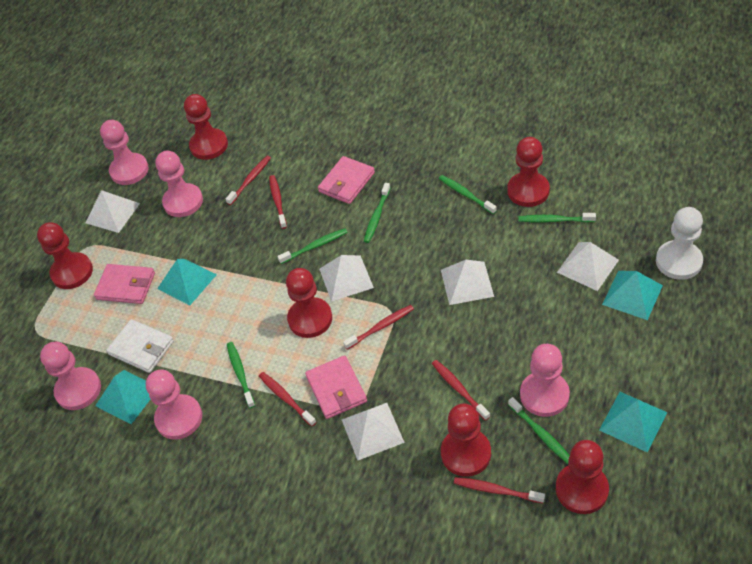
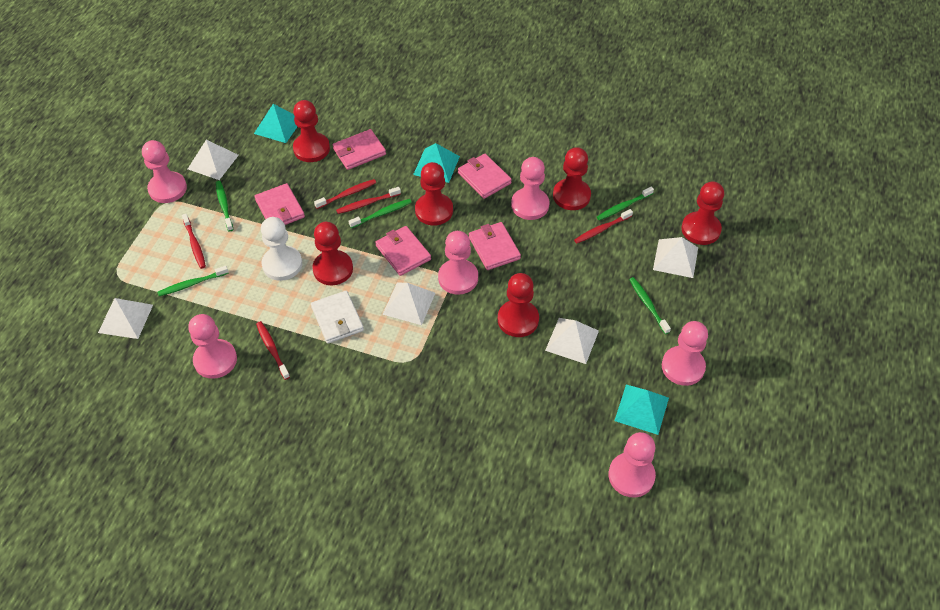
green toothbrush: [227,342,255,408] [277,228,348,264] [364,183,390,243] [439,175,497,214] [508,397,570,464] [518,213,596,223] = 6 -> [157,266,228,296] [216,181,233,232] [349,199,412,228] [597,187,654,221] [629,277,671,334] = 5
pink pawn: [40,342,101,410] [100,120,149,185] [146,370,202,440] [155,151,203,217] [520,344,570,417] = 5 -> [142,140,187,203] [188,314,237,379] [438,231,478,295] [511,157,549,220] [608,432,656,497] [662,321,708,386] = 6
pink wallet: [94,264,155,304] [305,355,367,419] [318,156,375,204] = 3 -> [254,183,305,225] [333,129,386,170] [375,226,431,276] [458,154,512,199] [469,222,521,270] = 5
red toothbrush: [226,156,271,205] [259,372,316,426] [269,175,287,229] [343,305,414,350] [432,360,490,421] [454,477,545,503] = 6 -> [182,214,206,269] [256,321,290,380] [314,179,376,209] [336,187,401,214] [574,209,633,244] = 5
turquoise pyramid: [95,370,151,424] [157,259,217,305] [599,392,668,452] [602,271,663,320] = 4 -> [254,104,297,143] [413,143,460,183] [614,384,669,435] = 3

